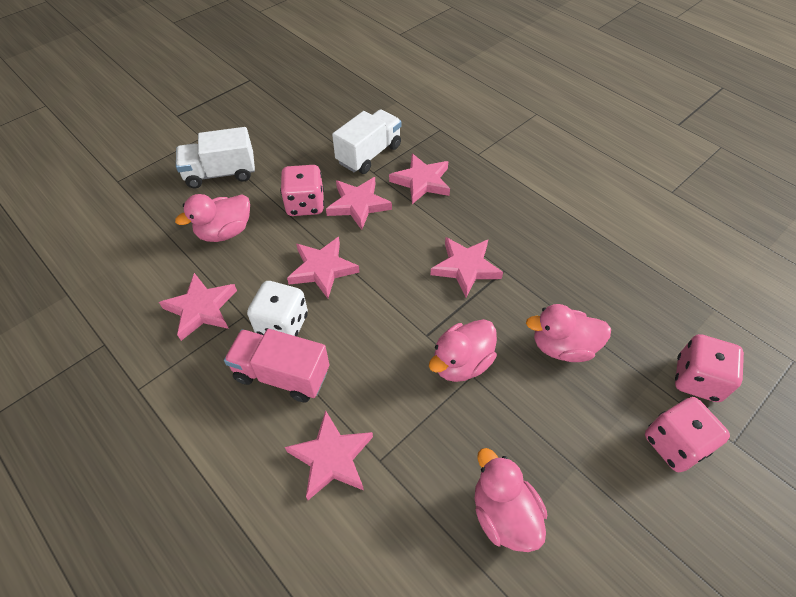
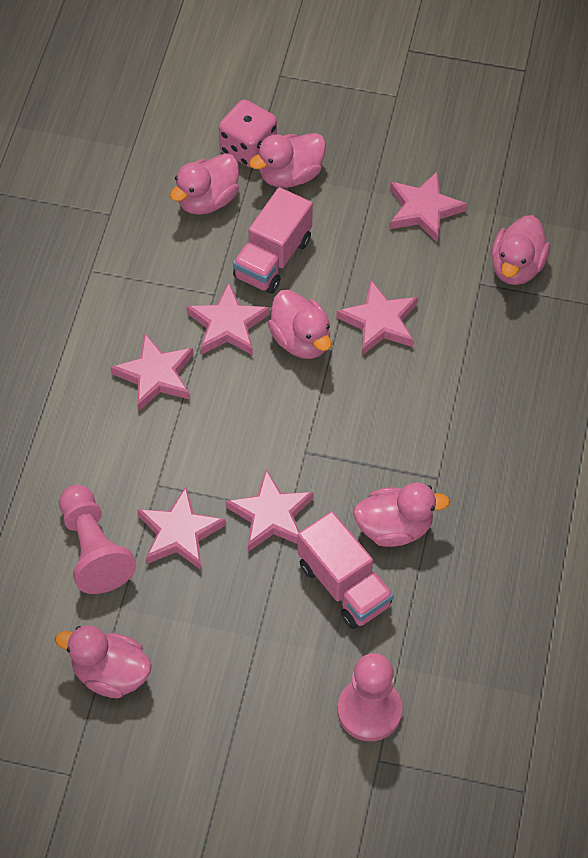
pink dice: [280,165,324,216] [645,397,730,472] [675,334,744,402] = 3 -> [219,100,277,168] = 1
pink duck: [175,194,250,242] [429,319,497,382] [475,448,547,552] [526,304,611,362] = 4 -> [55,626,152,698] [170,153,239,215] [249,133,326,188] [268,290,332,359] [353,483,450,547] [491,215,550,285] = 6
pink pawn: none = 0 -> [59,485,136,594] [338,653,402,741] = 2
pink truck: [224,329,329,402] = 1 -> [233,187,313,294] [297,511,394,629] = 2
white dice: [247,281,308,336] = 1 -> none = 0
white truck: [176,127,255,188] [332,109,401,174] = 2 -> none = 0

